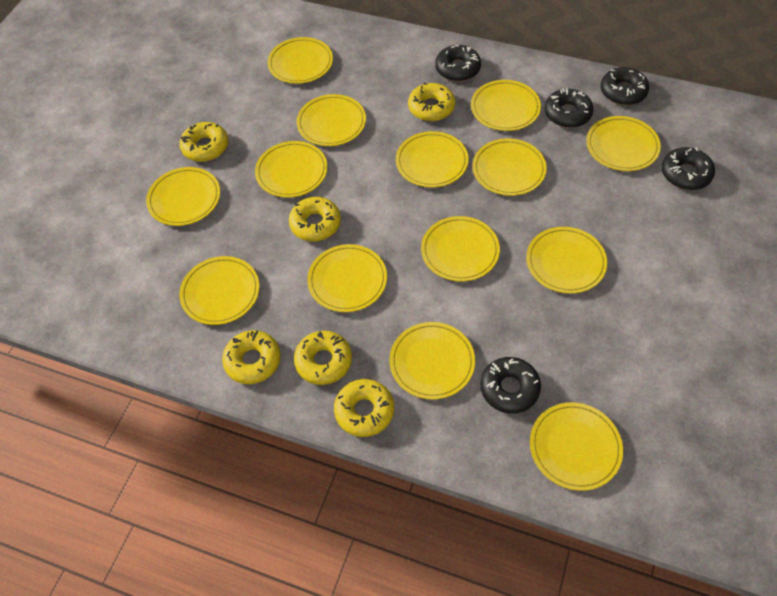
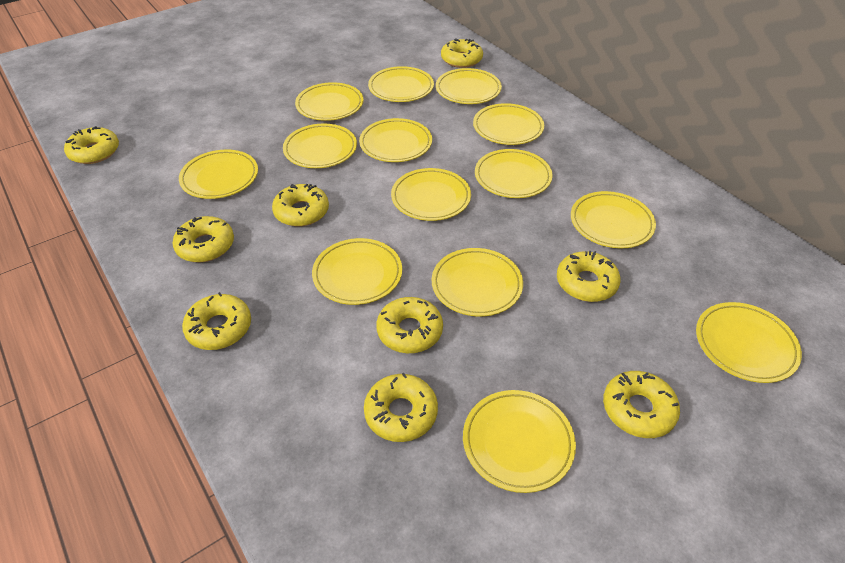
black donut: [435,45,481,81] [480,357,541,414] [544,87,594,128] [601,67,649,105] [662,147,715,190] = 5 -> none = 0
yellow donut: [179,122,228,162] [222,330,281,384] [289,197,341,241] [294,331,352,385] [334,379,394,437] [408,82,455,121] = 6 -> [64,126,119,164] [172,216,234,262] [182,292,251,350] [272,184,329,227] [364,373,438,442] [376,297,443,353] [441,38,483,68] [557,251,621,302] [603,371,680,438] = 9

